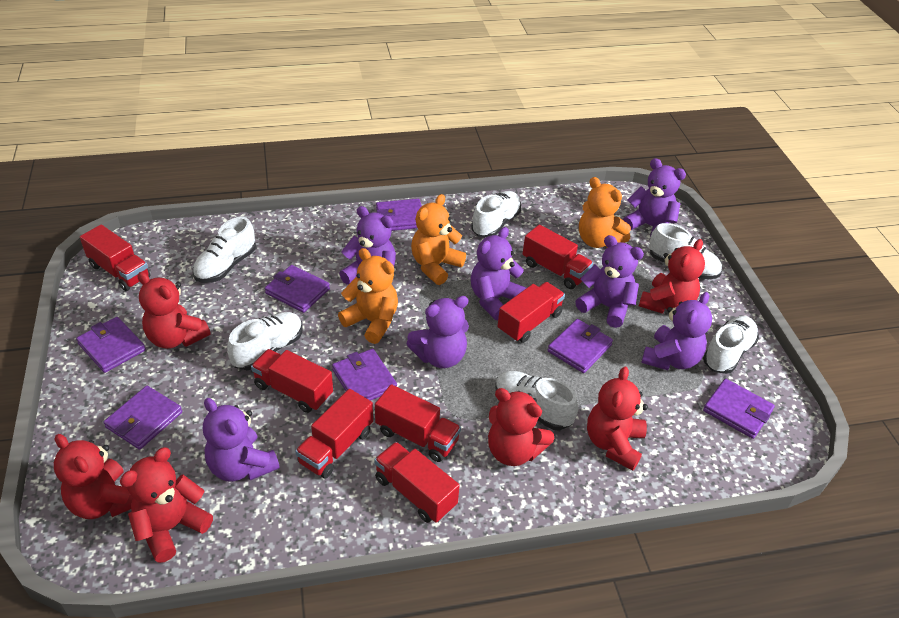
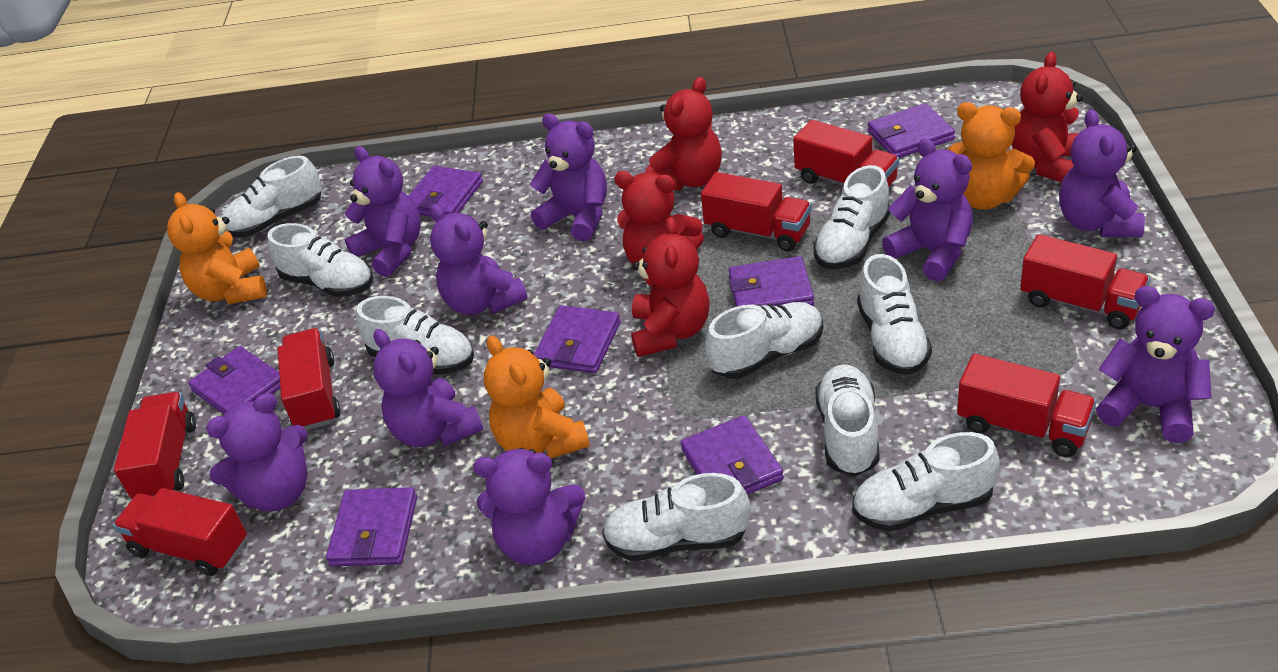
purple teddy bear: [203,398,280,482] [339,206,396,285] [406,296,469,368] [471,227,526,320] [575,235,644,328] [623,158,686,237] [642,292,712,370] = 7 -> [206,393,308,511] [344,146,421,277] [373,329,483,447] [430,204,528,315] [473,448,585,565] [530,114,607,241] [882,138,973,282] [1059,109,1145,237] [1096,286,1215,443] = 9
red teddy bear: [54,434,133,519] [120,447,213,563] [137,272,211,349] [488,388,555,466] [587,366,648,471] [639,239,705,314] = 6 -> [614,171,704,265] [631,217,710,357] [646,77,722,191] [1011,52,1083,182] = 4
white shoe: [193,217,256,283] [227,312,303,370] [471,191,521,237] [495,371,579,430] [649,223,722,279] [703,316,759,374] = 6 -> [221,156,322,237] [268,223,373,297] [356,296,474,375] [602,473,750,561] [705,302,823,379] [813,165,891,269] [815,364,880,476] [852,432,1000,532] [857,254,932,375] = 9

